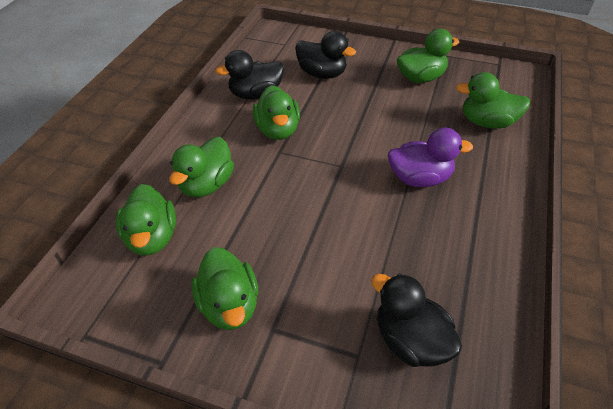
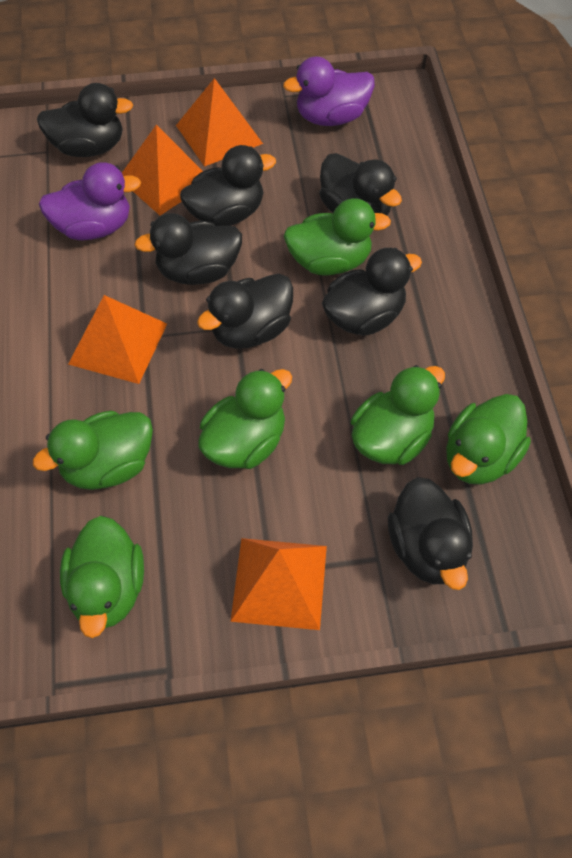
black duck: [215,50,284,100] [295,31,356,79] [371,273,462,367] = 3 -> [37,83,133,157] [134,213,242,285] [180,145,276,226] [197,274,293,349] [319,153,402,216] [322,248,422,336] [388,477,473,590] = 7
orange pyramid: none = 0 -> [68,295,167,384] [122,125,203,215] [176,78,263,167] [230,538,327,630] = 4
purple duck: [388,128,473,187] = 1 -> [39,162,141,240] [283,56,375,126] = 2

